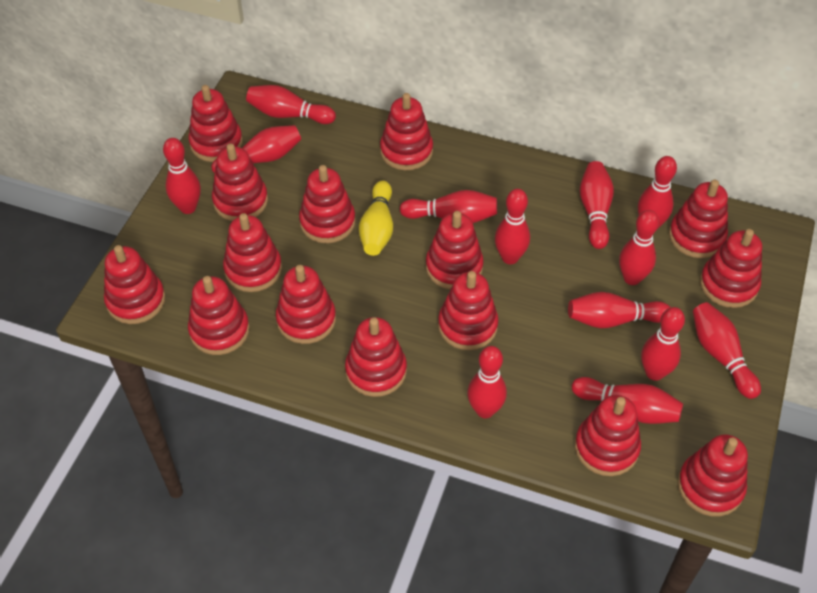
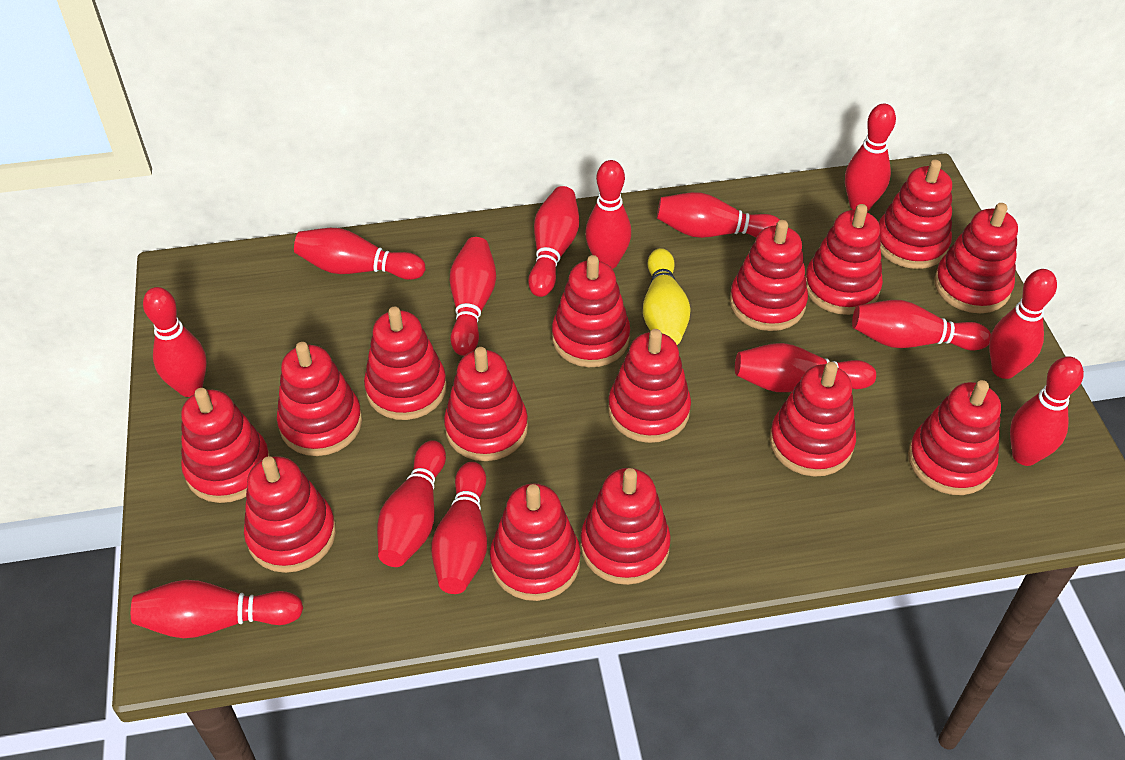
red bowling pin: [163,138,201,214] [211,125,301,173] [246,85,336,124] [400,190,497,223] [467,346,507,418] [495,189,530,264] [568,292,671,328] [572,377,683,424] [580,161,614,249] [619,210,659,285] [638,156,677,229] [641,307,685,381] [693,302,761,399] = 13 -> [131,580,303,638] [143,287,207,397] [294,228,426,280] [377,440,446,567] [431,462,487,594] [450,237,496,356] [528,186,579,297] [585,160,631,269] [657,192,780,238] [735,343,876,392] [845,104,896,211] [852,300,991,351] [989,269,1057,379] [1010,356,1084,466] = 14

